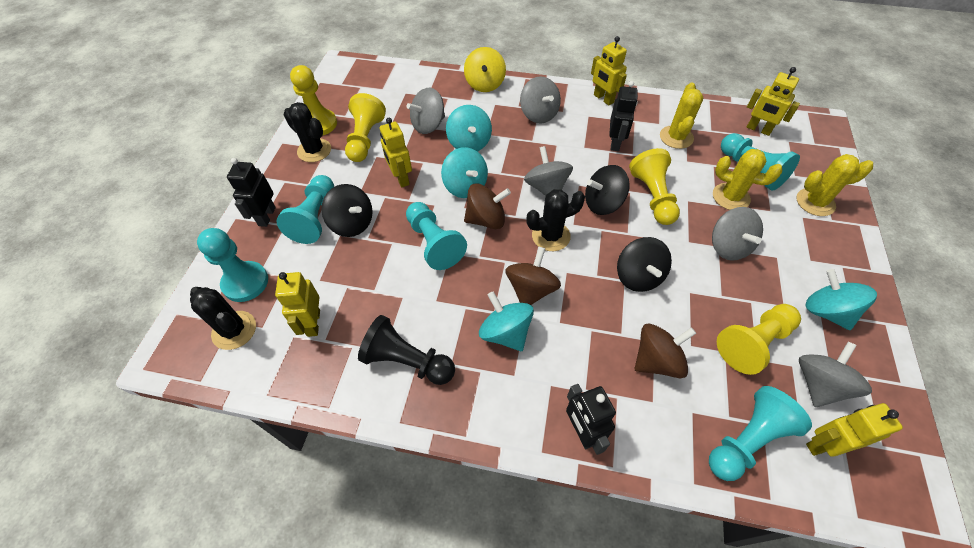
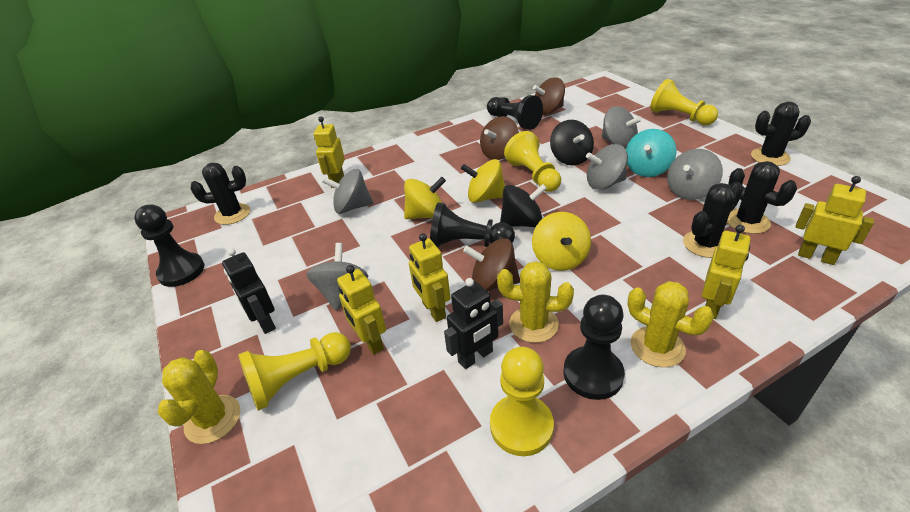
black cactus: [190,287,256,350] [284,102,331,162] [526,189,585,251] = 3 -> [190,163,250,225] [683,182,743,258] [727,161,797,234] [751,102,811,166] = 4
black pawn: [358,315,455,385] = 1 -> [134,204,204,287] [430,203,515,247] [487,95,543,130] [563,295,625,400] = 4
black robot: [227,158,276,227] [566,384,616,455] [609,81,638,151] = 3 -> [222,248,276,334] [444,278,503,369] = 2
black spinning top: [321,184,373,237] [585,165,630,215] [617,237,672,292] = 3 -> [500,184,547,227] [550,120,594,165] = 2
turquoise pawn: [197,228,268,302] [277,175,334,244] [406,202,467,270] [709,386,812,481] [721,133,800,191] = 5 -> none = 0
turquoise spinning top: [441,147,488,198] [446,105,492,152] [479,291,534,351] [805,269,877,330] = 4 -> [626,129,677,177] = 1
yellow spinning top: [464,47,506,92] = 1 -> [404,177,446,219] [461,159,505,203] [532,212,591,271] = 3

